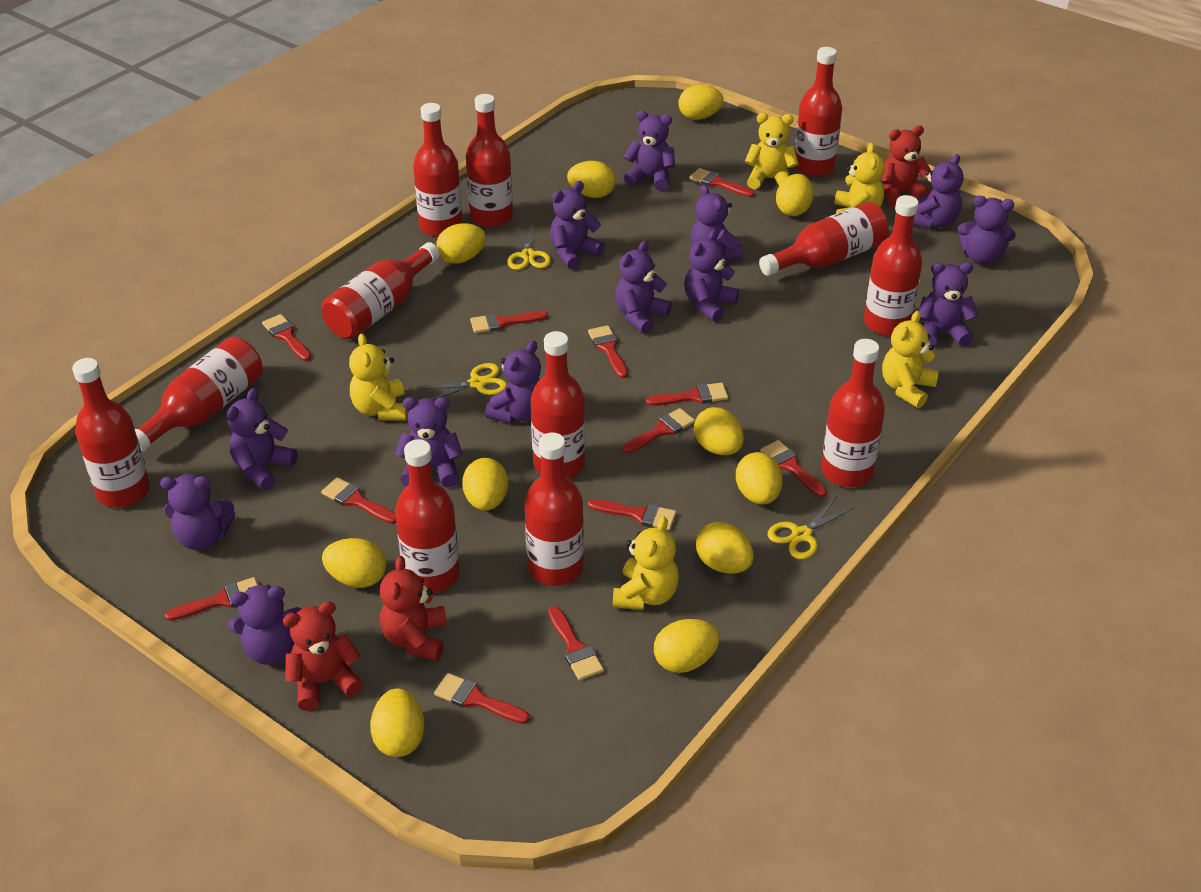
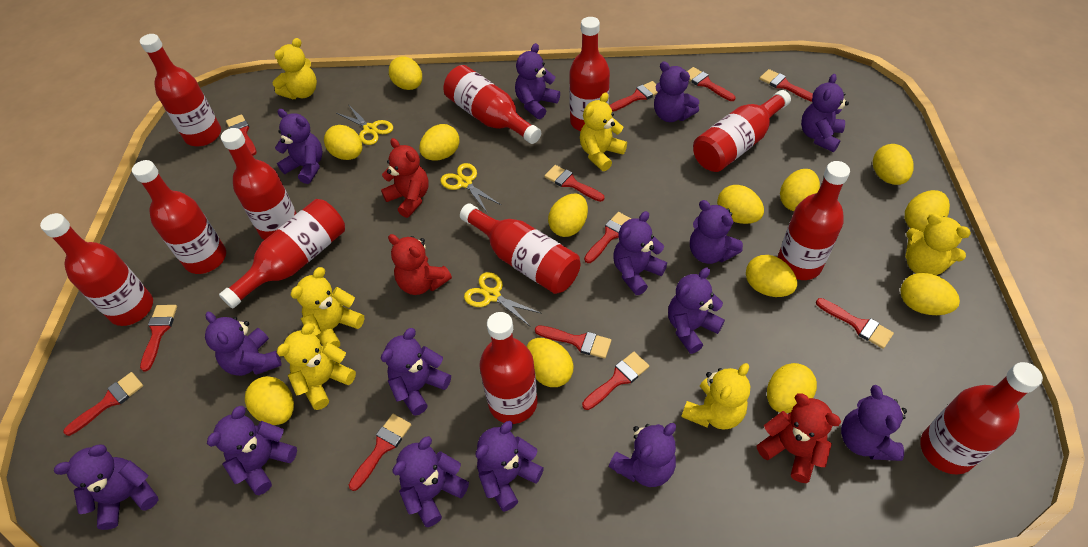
purple teddy bear: [160,474,235,550] [226,388,297,490] [228,584,301,665] [395,397,463,488] [485,340,541,423] [550,181,605,270] [615,241,672,334] [624,110,675,191] [684,230,739,322] [690,184,743,261] [913,154,964,229] [919,262,978,347] [958,196,1016,265] = 13 -> [54,445,159,530] [205,312,281,376] [207,406,297,495] [275,109,323,184] [381,328,451,416] [392,436,469,527] [475,421,544,512] [515,43,560,119] [609,423,676,487] [613,211,667,295] [654,62,699,122] [668,268,725,354] [690,200,743,264] [801,74,849,152] [841,385,907,461] = 15
yellow egg: [322,538,386,588] [370,689,425,757] [436,223,486,264] [462,458,508,511] [567,161,615,198] [654,619,720,673] [679,85,723,120] [694,407,744,455] [696,522,754,574] [736,452,783,504] [776,174,814,216] = 11 -> [245,376,294,425] [324,125,362,160] [389,56,422,90] [419,124,459,161] [527,338,574,387] [548,193,588,237] [717,185,764,224] [746,255,797,297] [767,363,817,413] [780,169,820,211] [873,144,914,185] [901,273,960,315] [905,190,950,233] = 13
yellow teddy bear: [349,334,408,420] [613,516,679,610] [745,113,798,189] [834,143,885,214] [882,311,939,408] = 5 -> [273,38,317,99] [276,323,356,410] [290,267,364,348] [580,92,627,171] [681,363,750,430] [906,213,971,275] = 6

